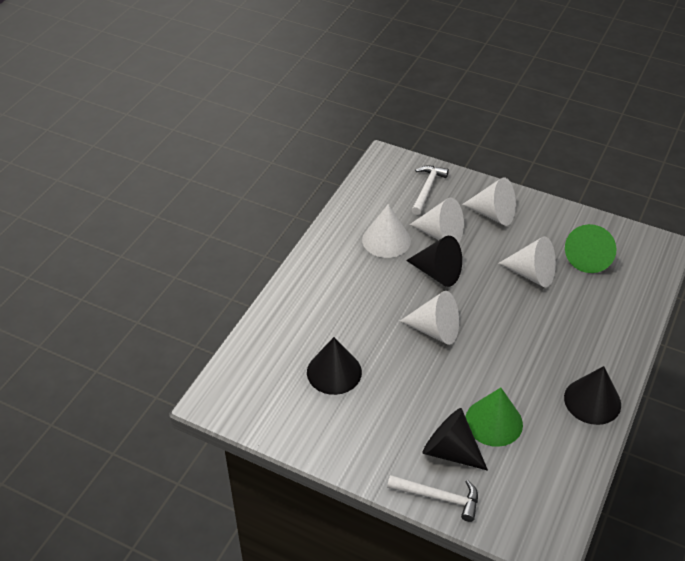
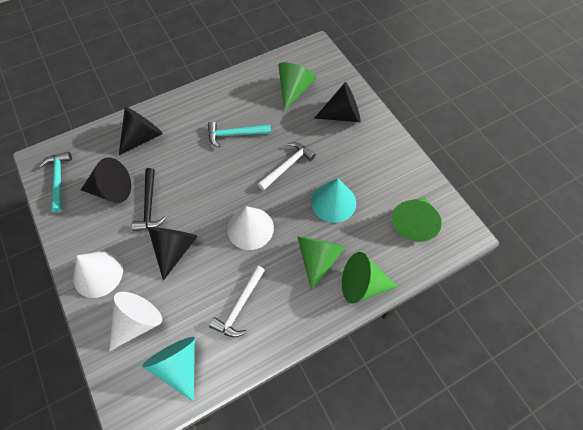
black hammer: none = 0 -> [132,168,166,231] = 1
green cone: [466,388,523,447] [565,224,617,273] = 2 -> [278,62,317,111] [297,236,346,291] [342,252,398,304] [392,197,442,242] = 4
turquoise cone: none = 0 -> [142,337,195,402] [311,178,356,223] = 2
turquoise hammer: none = 0 -> [39,151,72,213] [208,121,271,147] = 2
white cone: [362,204,411,258] [400,291,459,345] [409,198,464,243] [462,177,516,226] [498,236,556,288] = 5 -> [73,251,123,298] [109,292,162,351] [227,206,274,250] = 3

